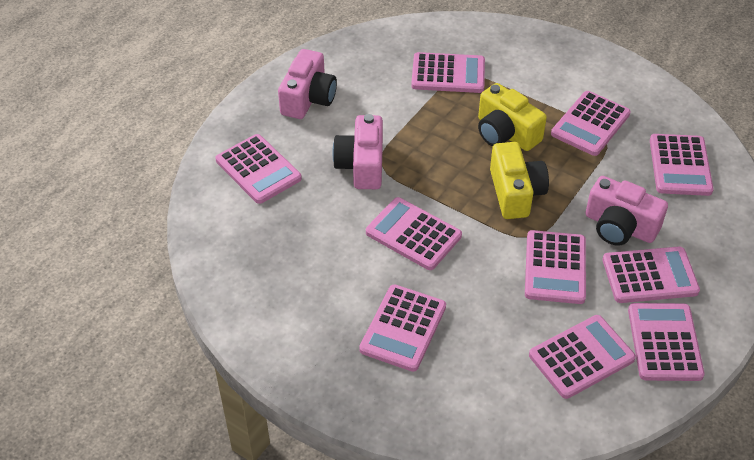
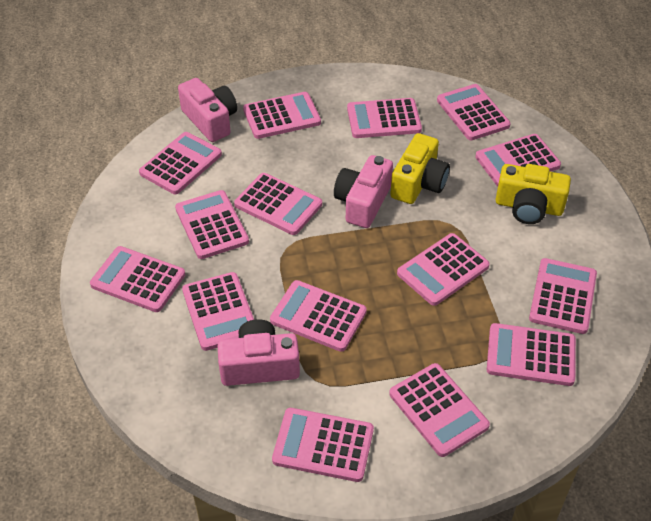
pink calculator: [216,134,302,204] [359,284,446,372] [366,197,462,270] [411,52,485,93] [525,230,586,304] [529,315,636,399] [551,91,631,156] [602,247,700,303] [628,303,705,381] [650,134,714,196] = 10 -> [90,246,185,312] [139,132,222,194] [175,190,249,259] [182,272,254,351] [234,173,322,235] [243,92,321,139] [270,280,367,352] [272,408,374,482] [347,98,422,138] [389,363,490,457] [397,233,490,306] [437,84,511,140] [475,134,561,186] [487,323,576,386] [529,258,597,334] = 15

